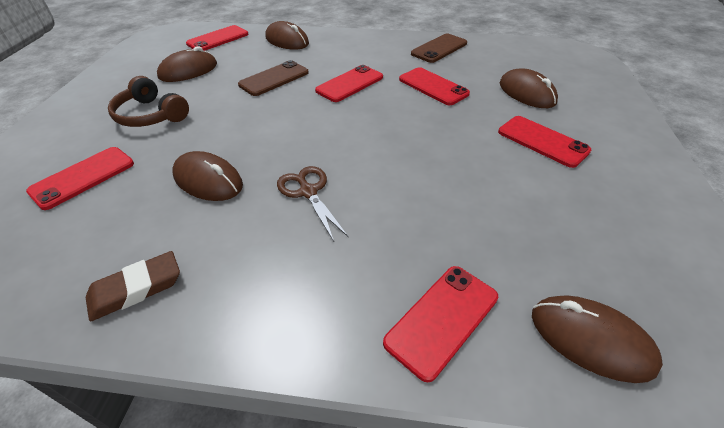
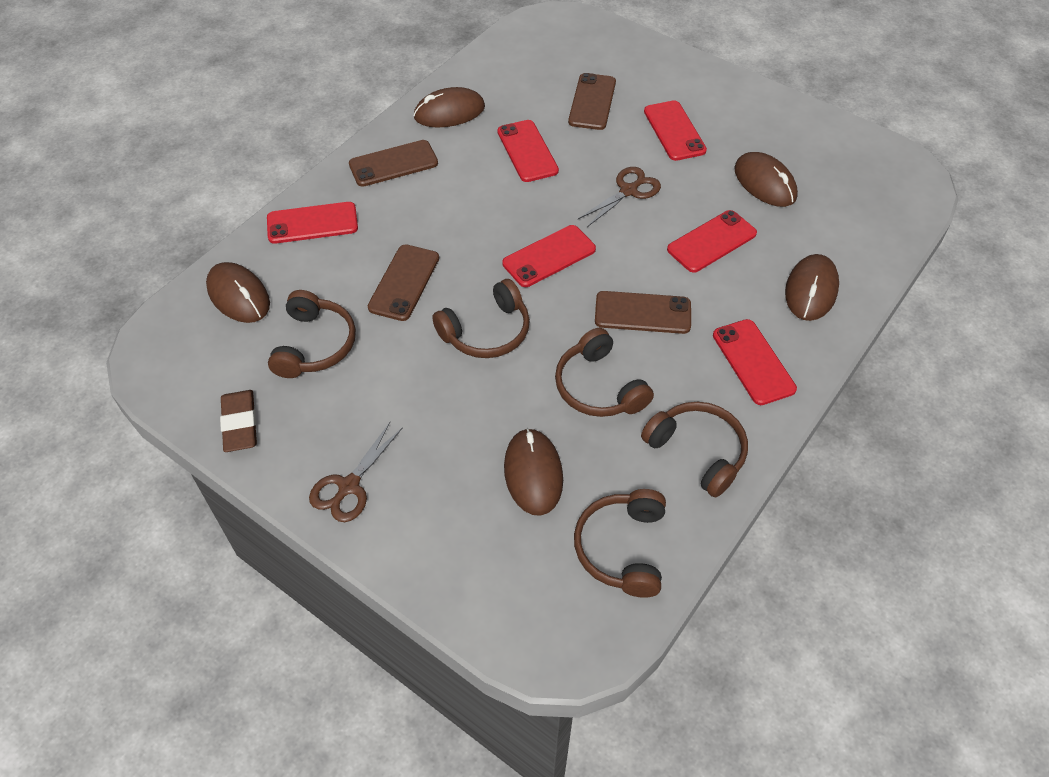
brown headphones: [108,76,189,127] = 1 -> [268,290,356,378] [432,279,530,358] [555,328,654,417] [574,489,666,598] [641,402,748,497] = 5
brown phone: [238,60,309,96] [411,34,467,63] = 2 -> [349,140,438,187] [368,244,439,321] [568,73,616,130] [595,291,691,334] = 4
brown scissors: [277,166,349,241] = 1 -> [309,422,403,522] [578,167,661,227] = 2

